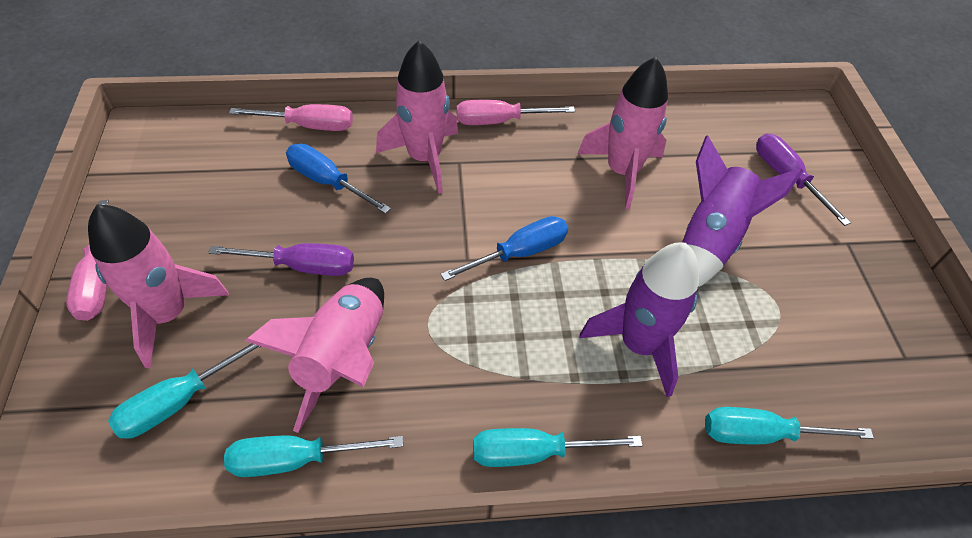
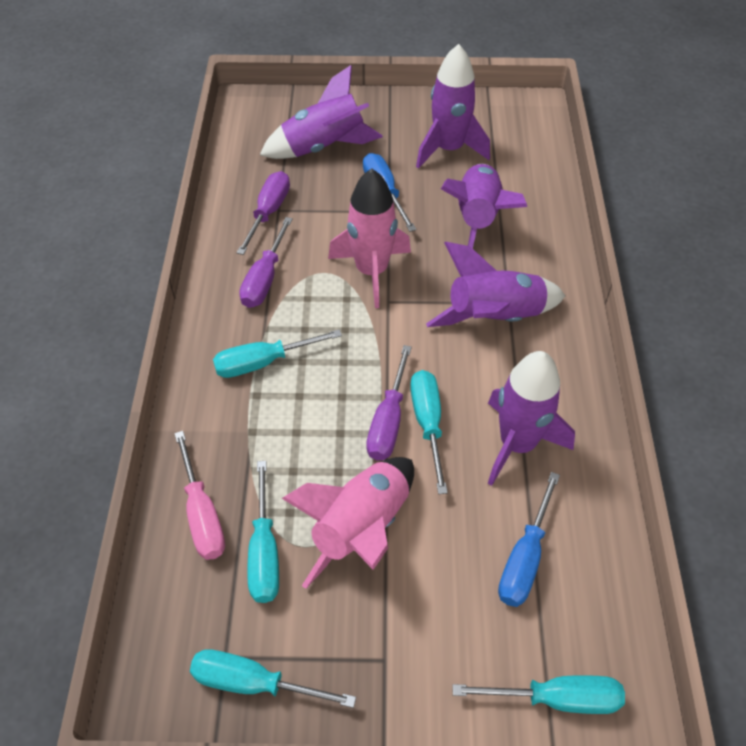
pink rocket: [88,205,229,368] [245,278,384,433] [376,40,458,194] [577,57,668,210] = 4 -> [282,457,414,589] [328,168,411,308] = 2
pink screwdriver: [66,200,109,321] [229,104,353,131] [456,100,575,125] = 3 -> [174,431,225,560] = 1
purple rocket: [580,242,699,397] [682,135,803,287] = 2 -> [260,65,383,159] [416,44,490,169] [426,242,565,327] [441,164,527,248] [488,351,575,486] = 5
purple screwdriver: [208,243,354,276] [756,133,851,226] = 2 -> [237,171,290,255] [239,217,293,308] [366,345,412,460] = 3
turquoise screwdriver: [108,344,261,439] [224,436,403,477] [473,428,643,467] [705,407,874,445] = 4 -> [190,649,356,708] [213,329,342,378] [247,461,279,603] [410,370,448,494] [452,675,625,714] = 5

